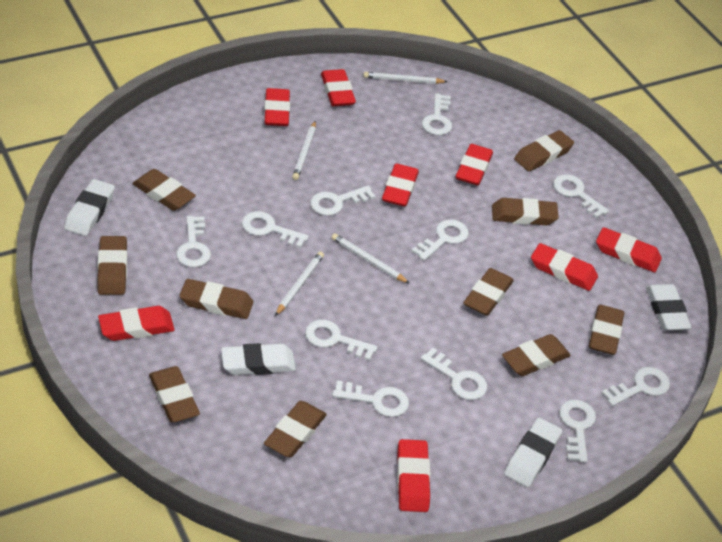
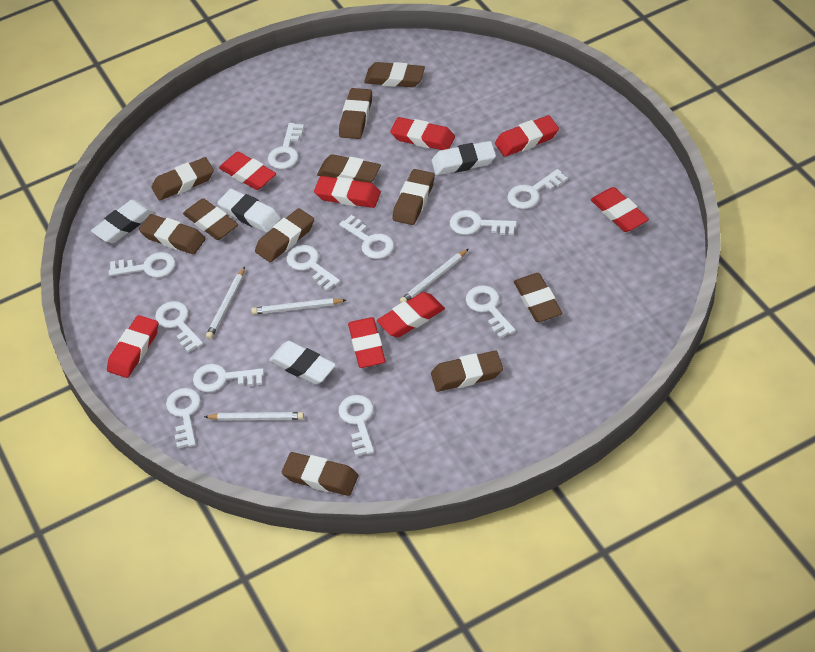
brown eraser: [98,236,127,295] [132,169,196,211] [149,366,200,422] [180,279,253,319] [264,401,327,457] [463,268,514,316] [492,198,559,225] [502,334,571,376] [514,130,574,171] [589,305,624,355] = 10 -> [139,214,206,254] [151,157,214,201] [183,198,238,240] [255,208,314,262] [282,452,358,496] [317,154,381,183] [339,88,372,139] [364,62,425,87] [392,169,435,225] [431,351,503,392] [514,273,562,322] = 11

